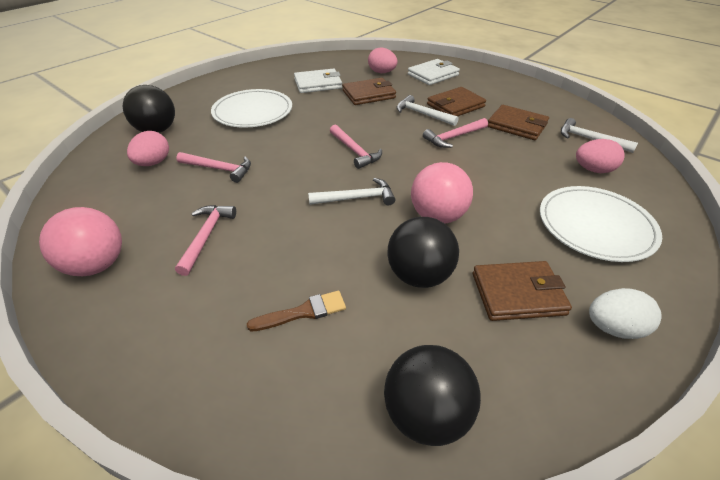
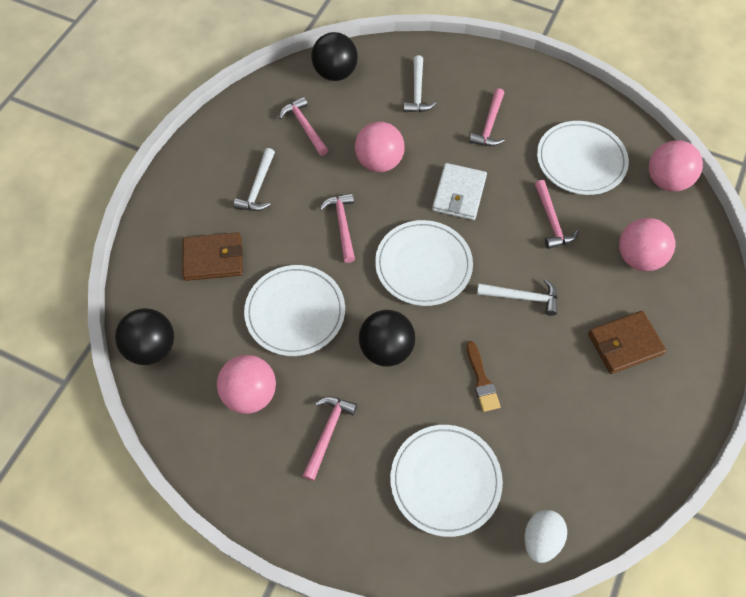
brown wallet: [343,78,396,105] [427,87,486,116] [473,261,572,321] [487,105,549,140] = 4 -> [182,232,243,281] [588,311,667,374] = 2
pink ball: [39,207,122,276] [411,162,473,224] = 2 -> [217,355,276,414] [355,122,405,172] [619,218,676,271] [649,140,703,192] = 4
pink egg: [127,131,169,166] [368,47,397,73] [576,139,625,173] = 3 -> none = 0
pink hammer: [175,205,236,276] [176,152,251,183] [330,125,382,169] [423,118,488,148] = 4 -> [279,97,328,156] [303,397,357,481] [319,193,355,263] [469,88,505,146] [535,180,579,249] = 5
white plate: [211,89,292,128] [540,186,662,262] = 2 -> [244,265,345,356] [375,220,473,306] [390,425,503,537] [537,121,629,195] = 4
white wallet: [294,68,342,93] [408,59,460,85] = 2 -> [432,163,487,220] = 1

